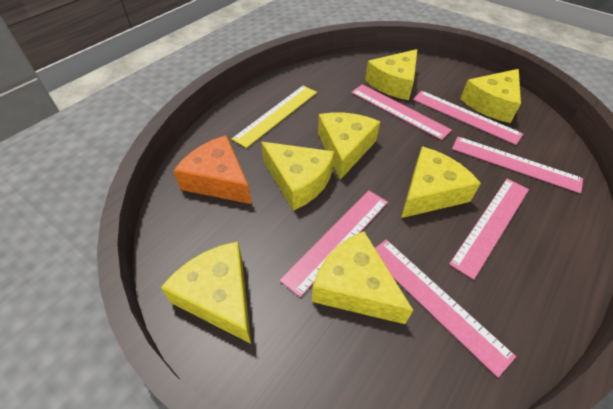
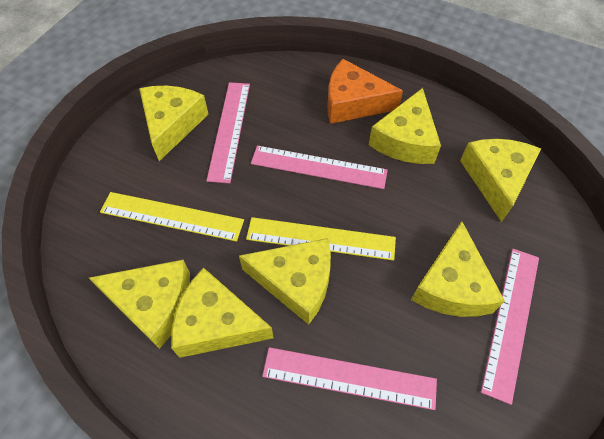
pink ruler: [280,190,388,297] [351,84,452,140] [375,240,516,377] [413,91,523,145] [449,179,529,280] [452,137,583,193] = 6 -> [206,82,250,184] [251,145,388,189] [262,347,437,410] [481,249,539,405] = 4
yellow ruler: [232,86,317,148] = 1 -> [100,192,244,242] [246,217,396,261] = 2

